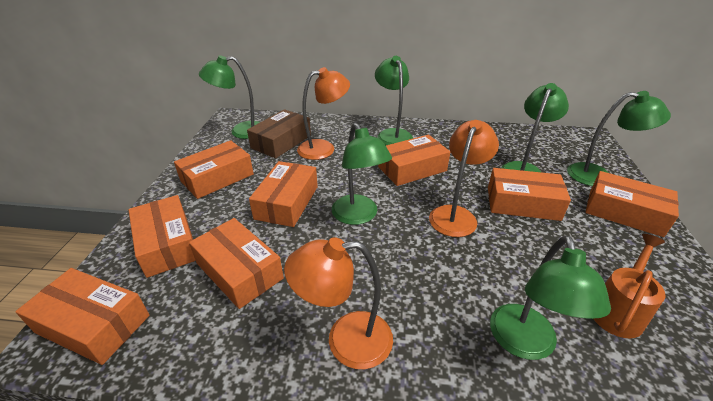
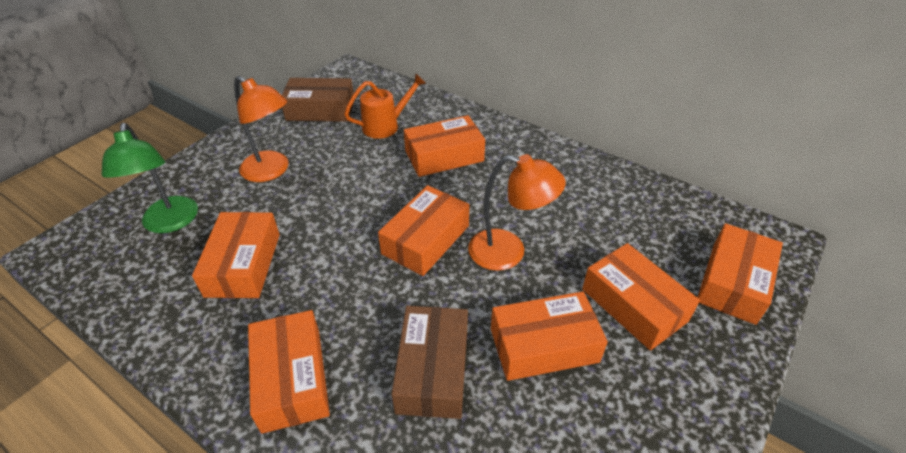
brown box: [247,109,311,158] = 1 -> [282,78,354,122] [391,306,468,419] = 2
green lamp: [199,55,260,139] [332,123,392,225] [375,56,413,145] [490,235,611,360] [501,83,569,172] [567,91,671,186] = 6 -> [102,123,198,233] = 1
orange box: [15,268,150,365] [128,195,196,278] [174,140,254,199] [189,218,284,309] [249,161,318,227] [378,135,450,186] [488,168,571,221] [585,171,679,237] = 8 -> [192,212,280,298] [248,310,330,434] [378,185,469,276] [404,115,485,177] [491,291,608,381] [582,243,700,351] [697,223,783,325] = 7
orange lamp: [284,237,393,369] [297,67,350,160] [429,120,499,237] = 3 -> [234,76,289,182] [468,154,566,271] = 2

